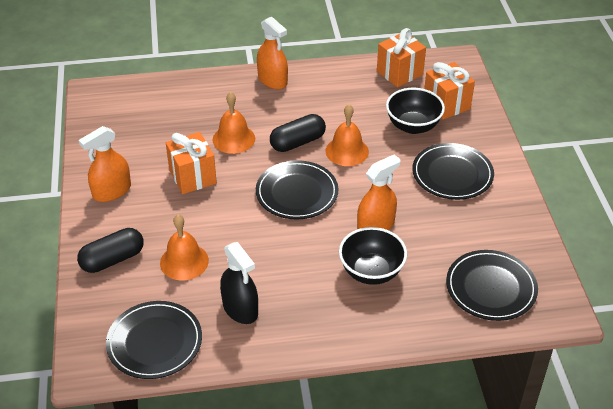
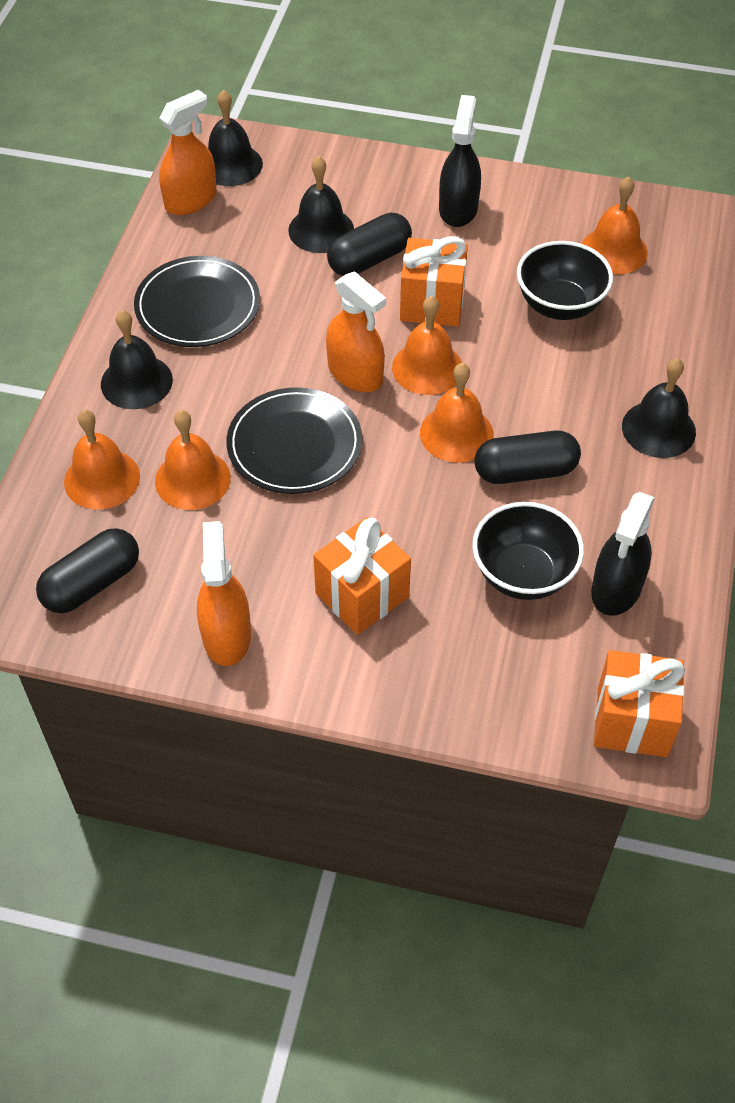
black bell: none = 0 -> [101,310,173,409] [208,90,263,186] [288,156,354,253] [622,358,696,458] = 4
black capsule: [77,228,144,273] [270,114,326,152] = 2 -> [36,528,139,613] [327,213,412,276] [475,431,581,484] = 3
black plate: [106,301,202,379] [256,160,338,219] [412,143,494,200] [446,250,538,321] = 4 -> [134,256,260,347] [227,387,362,494] = 2
black spray bottle: [220,242,258,324] = 1 -> [439,95,481,227] [591,492,655,616] = 2
orange bell: [160,215,209,281] [213,92,255,154] [325,104,369,166] = 3 -> [64,410,140,510] [155,410,231,510] [392,296,462,395] [420,363,494,463] [582,176,648,274] = 5

